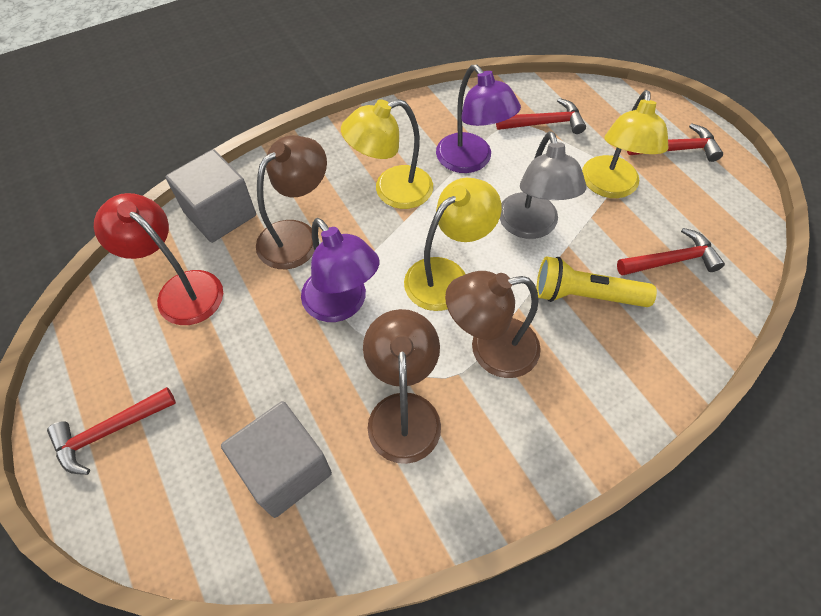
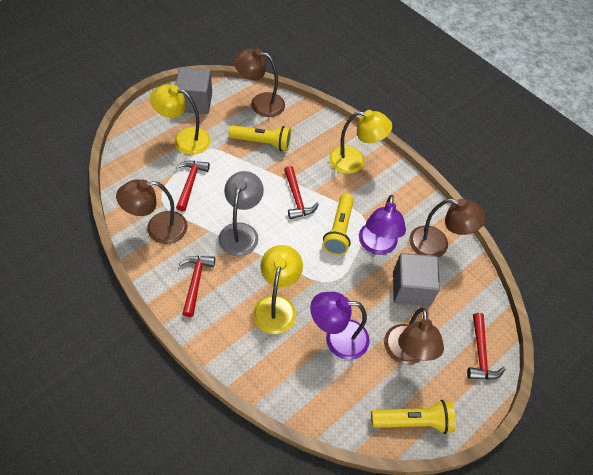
brown lamp: [256,135,327,269] [363,309,441,464] [445,271,541,378] = 3 -> [116,179,188,244] [234,48,285,117] [384,308,444,365] [409,199,486,257] = 4
red lamp: [94,193,223,325] = 1 -> none = 0
yellow flashlight: [536,256,657,307] = 1 -> [228,125,291,151] [323,193,354,255] [371,400,456,434] = 3

